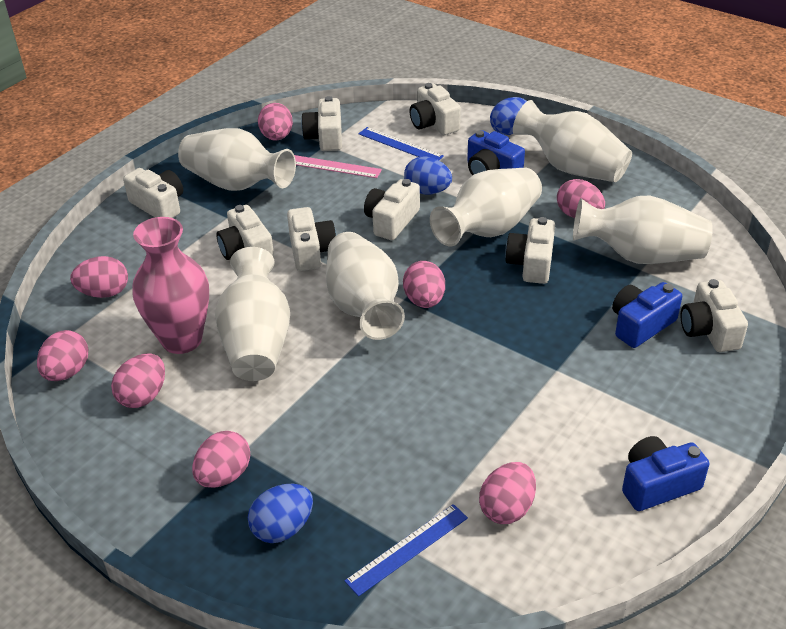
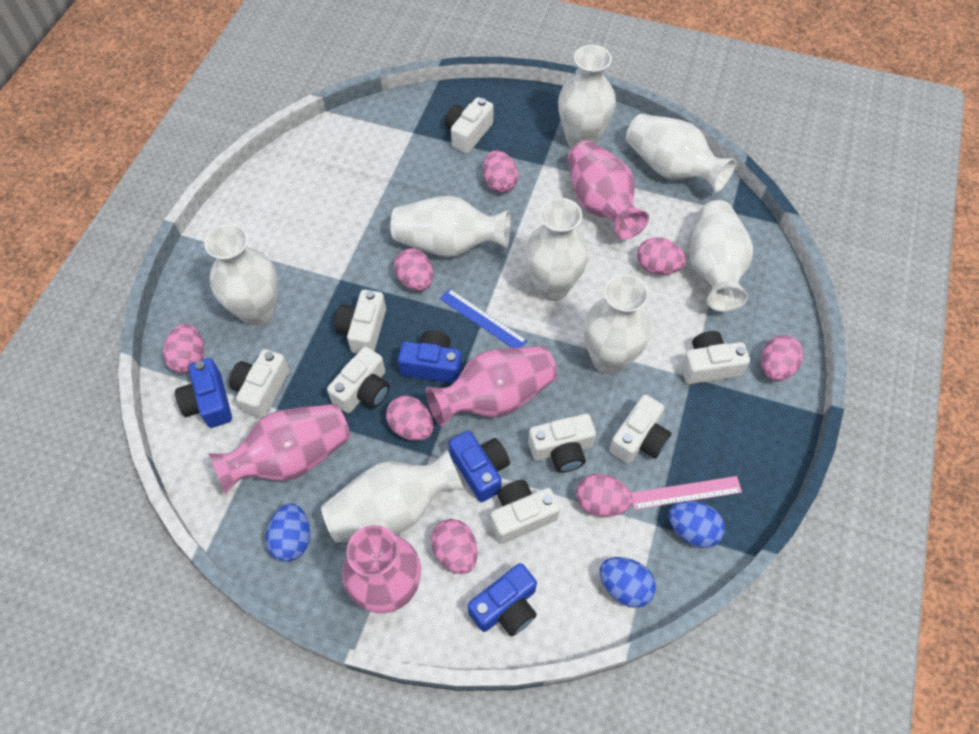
blue camera: [467,130,525,176] [612,282,682,348] [622,436,709,511] = 3 -> [175,358,232,428] [398,330,462,384] [449,430,510,502] [468,563,537,636] = 4
blue ruler: [344,504,468,596] [358,127,444,160] = 2 -> [440,288,527,348] = 1
pink vase: [132,217,209,354] = 1 -> [208,404,351,494] [343,525,421,613] [426,346,557,427] [568,140,649,240] = 4
white vase: [178,128,296,191] [215,247,290,381] [326,232,405,340] [430,168,542,247] [513,100,632,182] [573,196,713,264] = 6 -> [204,224,278,326] [321,449,464,543] [390,196,510,257] [524,198,589,301] [558,45,616,148] [583,274,651,374] [626,114,736,192] [689,200,753,312] = 8

